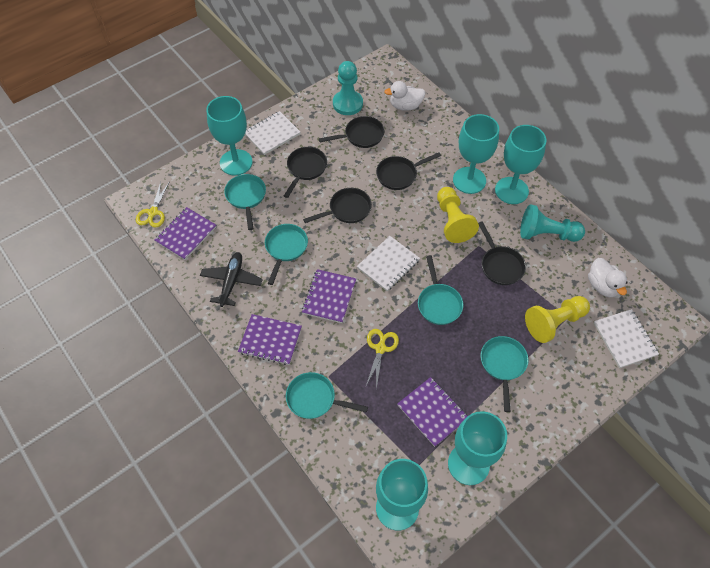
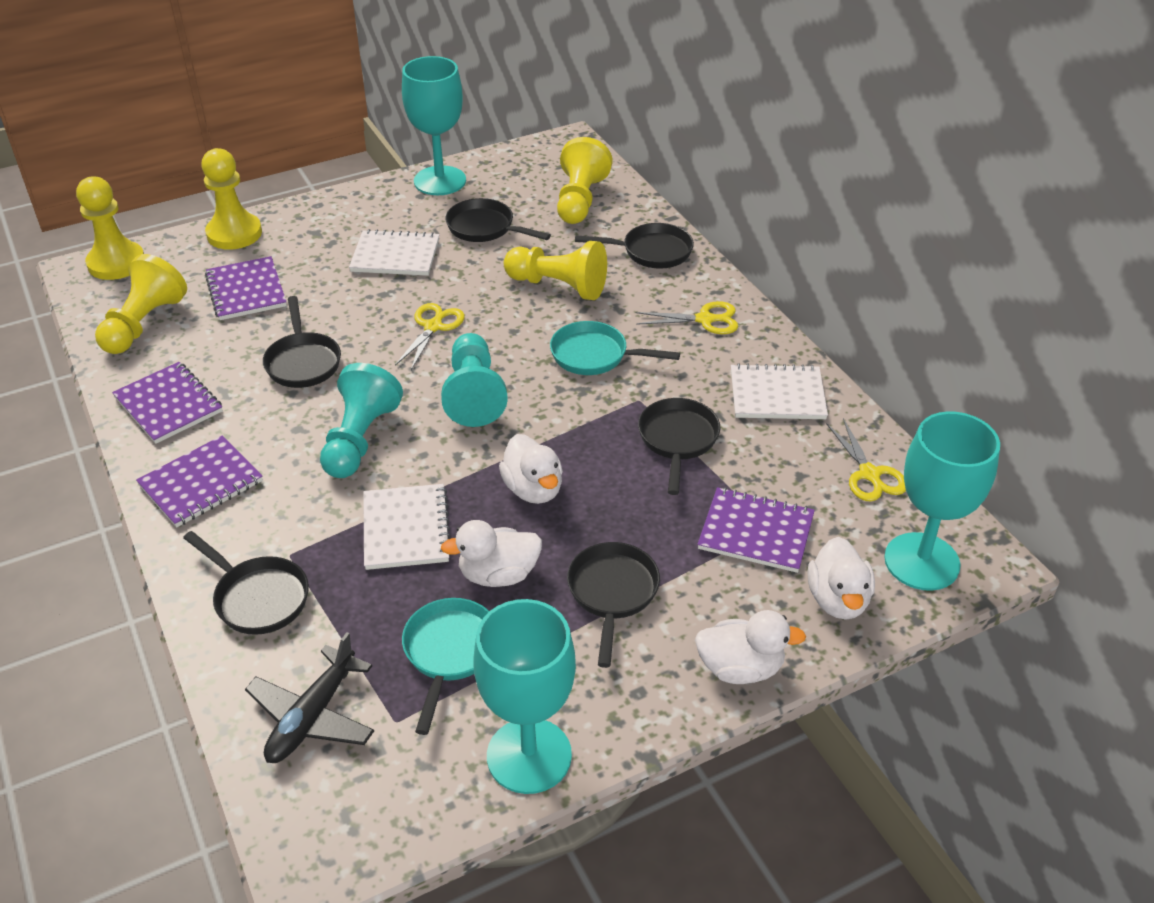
black pan: [284,147,327,198] [303,188,372,223] [319,116,384,148] [376,152,441,190] [478,221,526,285] = 5 -> [183,531,309,635] [263,296,341,388] [446,198,551,242] [567,542,660,668] [575,223,694,269] [638,398,721,495] = 6
turquoise goblet: [206,96,253,176] [376,459,428,531] [448,411,507,485] [453,114,499,194] [495,125,546,204] = 5 -> [402,56,466,195] [474,599,576,794] [884,411,1000,591] = 3
turquoise pan: [224,174,266,230] [265,224,308,285] [286,372,368,419] [418,255,463,325] [481,336,528,412] = 5 -> [402,598,489,735] [550,321,680,375] = 2
white duck: [384,81,425,111] [588,258,628,297] = 2 -> [441,520,542,587] [499,434,563,504] [695,610,806,684] [808,537,875,619] = 4
yellow pawn: [437,187,479,243] [525,296,590,343] = 2 -> [76,176,144,280] [95,254,187,354] [201,148,262,250] [504,241,607,300] [557,137,612,224] = 5
yellow scissors: [136,181,170,228] [366,329,399,389] = 2 -> [395,303,465,370] [635,301,738,334] [826,418,906,501] = 3

